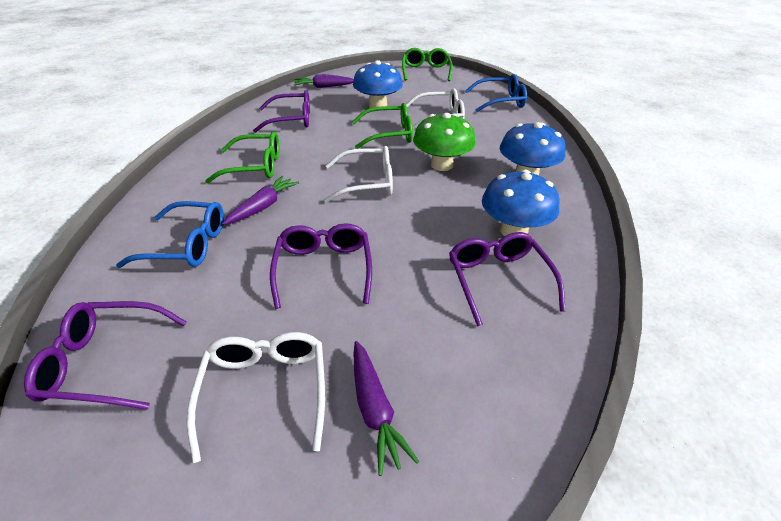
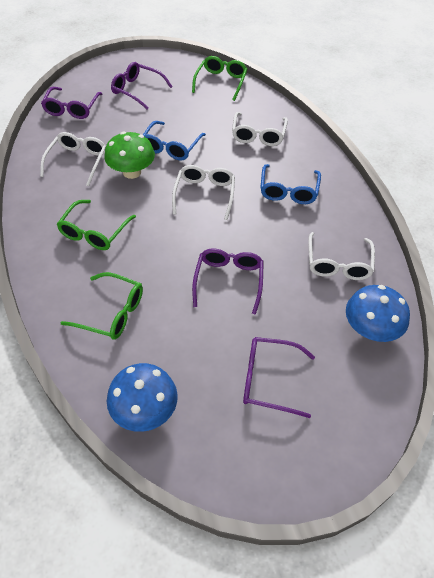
blue mushroom: [353,60,403,108] [482,170,559,236] [500,122,566,175] = 3 -> [107,363,178,432] [346,285,410,342] = 2
purple carrot: [222,176,299,225] [294,74,354,88] [354,341,419,476] = 3 -> none = 0
white glasses: [187,332,325,463] [324,146,393,203] [406,88,465,130] = 3 -> [40,132,106,186] [172,165,235,220] [232,112,288,146] [308,232,375,280] = 4

